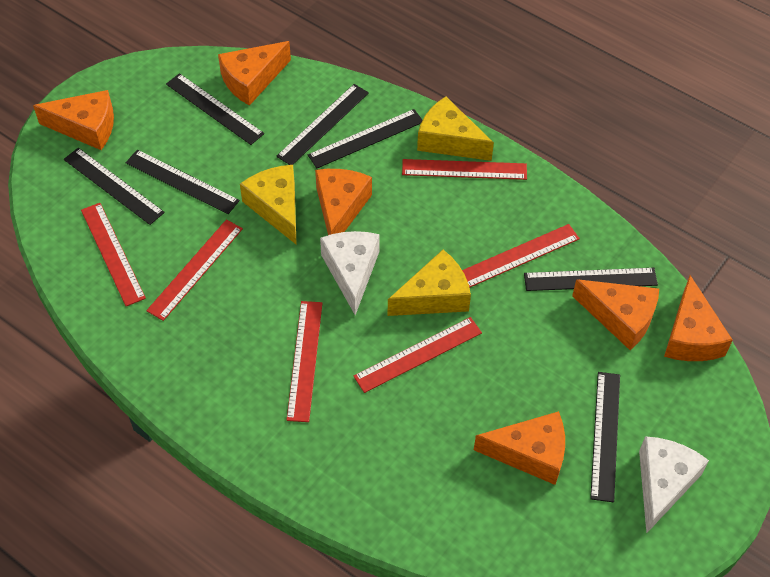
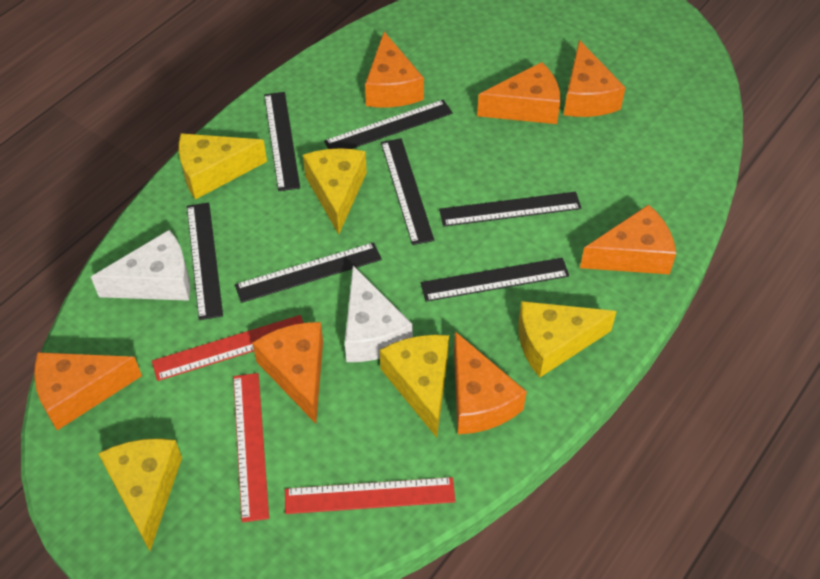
orange cheese: [33,90,114,150] [218,41,291,106] [315,169,372,235] [474,411,565,485] [572,279,659,350] [664,275,733,361] = 6 -> [34,352,142,430] [252,322,323,424] [365,32,424,107] [454,331,527,434] [477,62,560,124] [564,40,626,117] [580,204,676,274] = 7
red ruler: [81,203,146,306] [146,219,243,321] [287,301,322,422] [353,317,482,393] [402,159,527,180] [462,224,580,288] = 6 -> [152,315,304,381] [233,373,269,523] [285,477,456,514] = 3
yellow cheese: [240,165,297,245] [388,250,471,316] [417,97,494,161] = 3 -> [98,438,182,551] [179,133,267,200] [303,148,367,235] [380,335,449,438] [518,301,617,377] = 5

